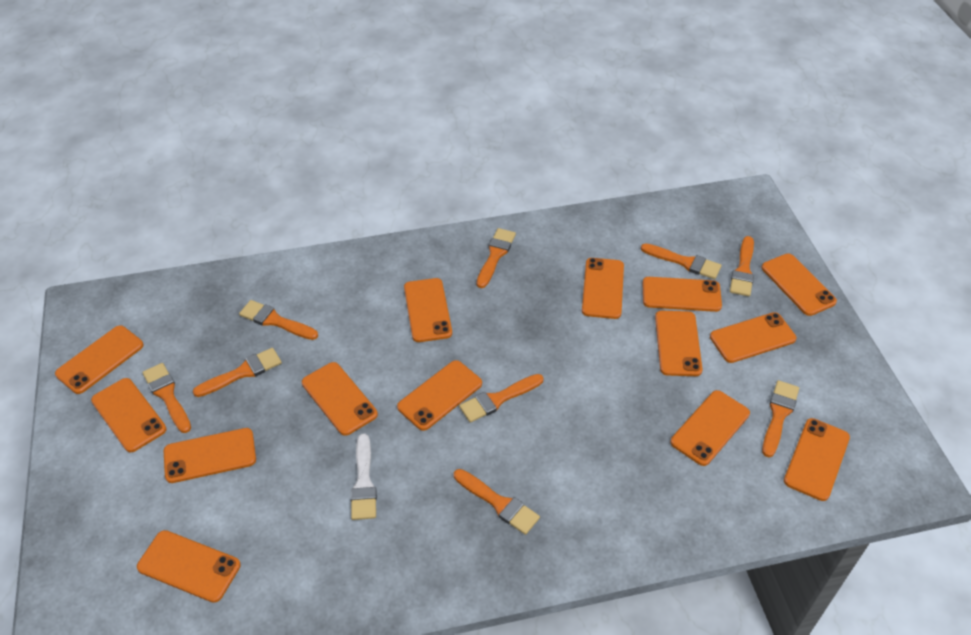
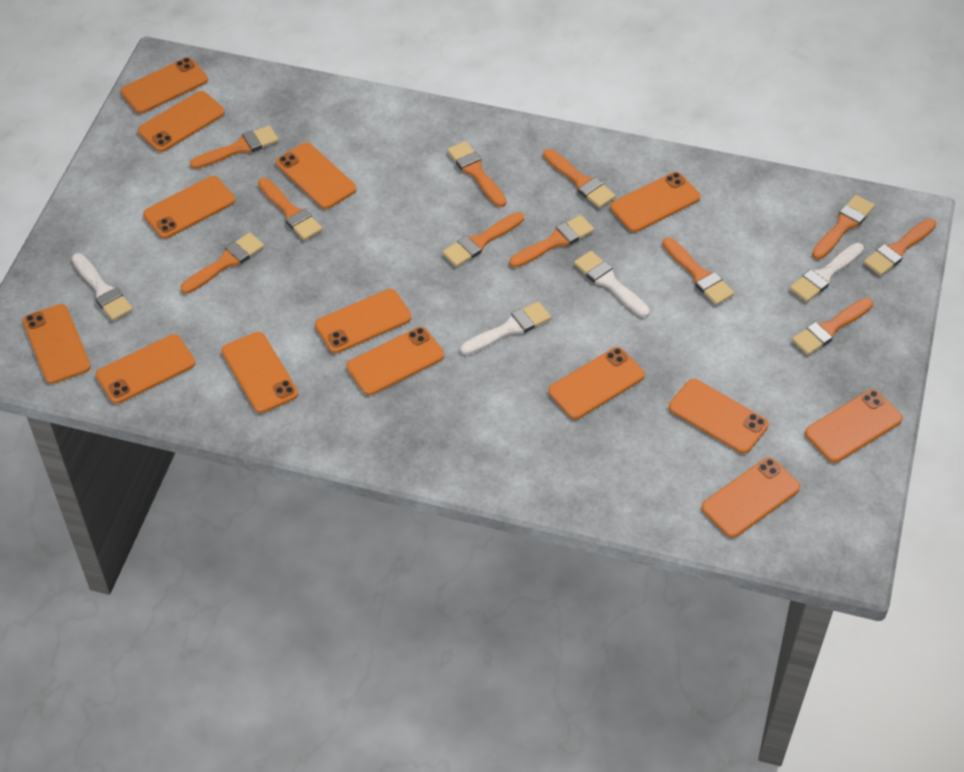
orange brush: [142,363,191,433] [193,348,282,397] [239,300,318,340] [454,469,540,535] [459,374,544,423] [477,228,516,288] [641,243,722,279] [730,236,754,297] [762,380,799,457] = 9 -> [181,232,264,294] [190,125,279,169] [258,178,323,240] [442,212,524,267] [447,141,506,207] [510,215,594,268] [543,149,616,208] [662,237,734,305] [792,298,873,355] [812,195,875,259] [863,218,936,276] = 11
white brush: [350,434,377,520] = 1 -> [72,253,133,321] [460,301,551,355] [574,251,650,317] [790,243,864,302] = 4

